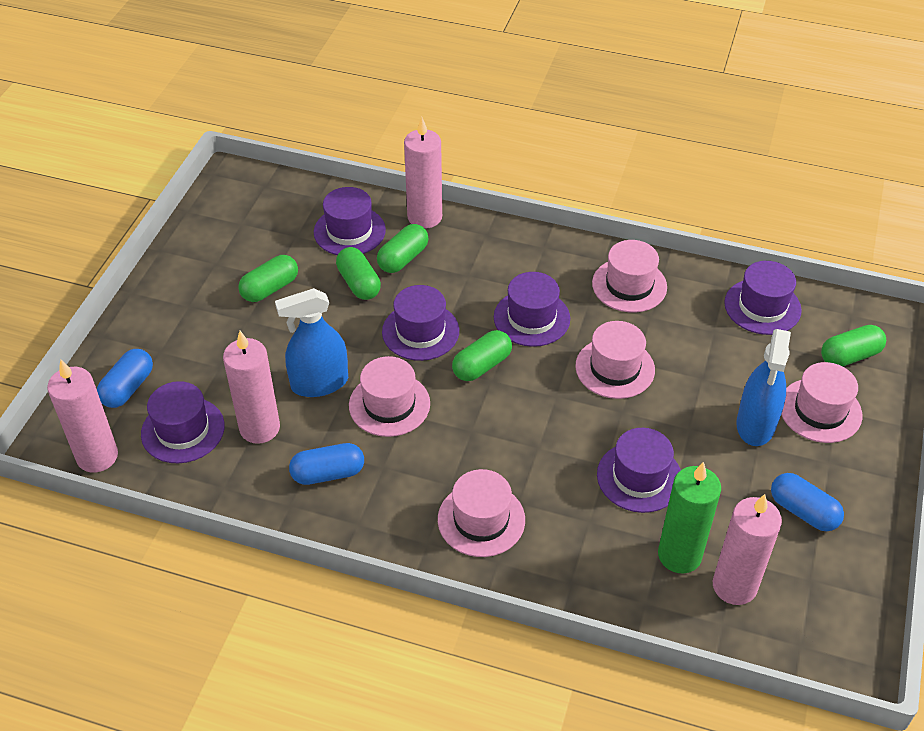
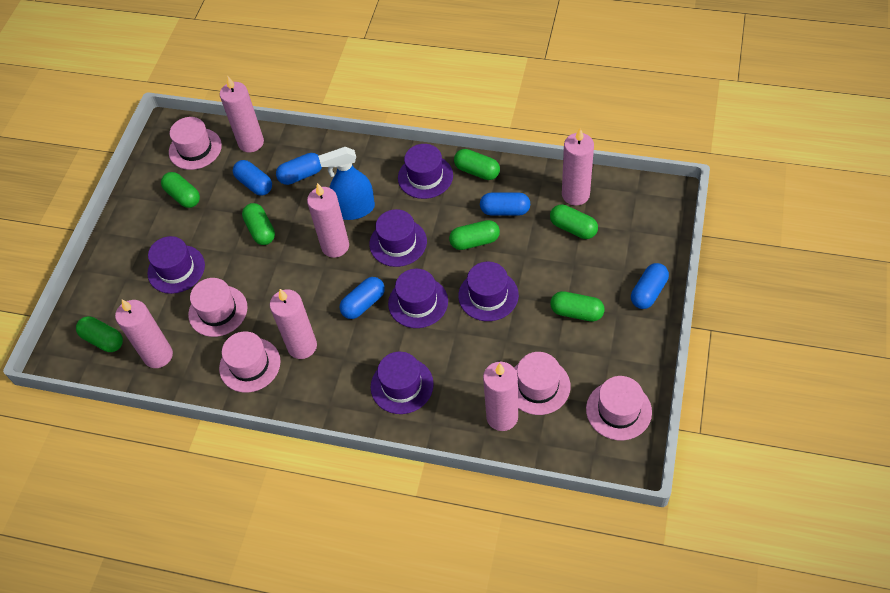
blue capsule: [97,349,153,408] [289,443,364,485] [771,473,844,531] = 3 -> [233,160,272,195] [276,153,322,185] [340,277,385,319] [480,193,530,216] [631,263,669,309] = 5
blue spray bottle: [275,288,348,397] [736,329,791,446] = 2 -> [318,147,375,220] = 1
green candle: [658,462,721,574] = 1 -> none = 0
green capsule: [238,255,298,302] [336,247,381,300] [377,224,429,273] [452,330,512,381] [821,325,886,366] = 5 -> [76,316,123,352] [161,172,200,208] [242,203,275,245] [449,220,500,250] [454,149,500,180] [550,204,598,239] [550,291,605,322] = 7
pink candle: [47,359,118,473] [223,331,280,444] [404,117,442,229] [713,494,782,605] = 4 -> [115,299,173,368] [220,76,264,152] [270,289,317,359] [307,183,349,258] [483,362,518,431] [562,128,594,205] = 6

